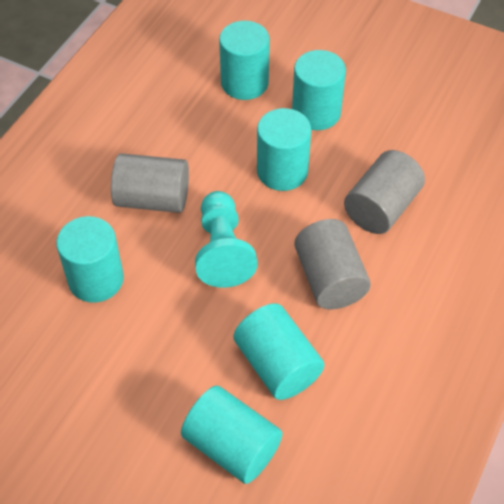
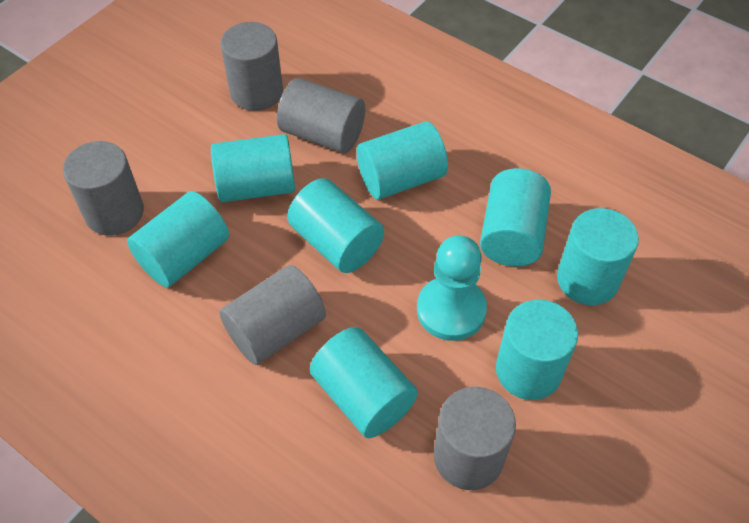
grey cylinder: [111,153,189,213] [294,219,371,309] [344,150,425,234] = 3 -> [63,141,144,236] [219,265,326,365] [220,22,283,111] [277,78,365,153] [434,387,516,490] = 5
turquoise cylinder: [56,216,124,303] [181,386,282,484] [219,21,270,100] [234,303,324,400] [257,108,311,191] [292,50,346,130] = 6 -> [127,191,229,287] [211,134,295,202] [287,178,384,273] [310,327,418,438] [357,121,448,200] [480,168,551,266] [496,299,578,400] [557,208,639,305] = 8

